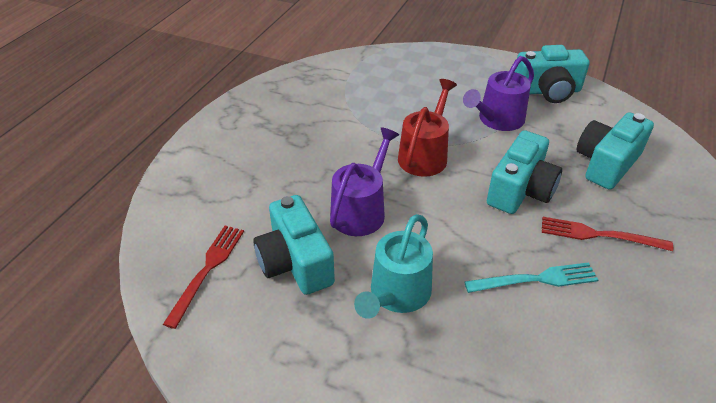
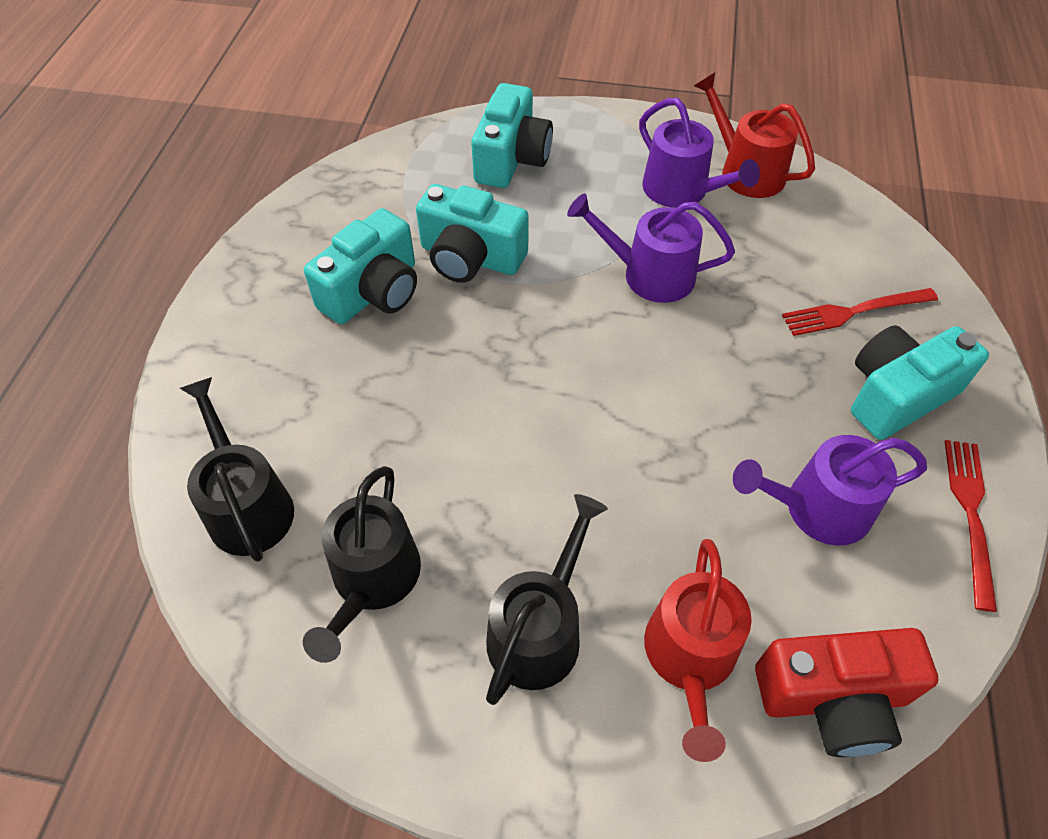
black watering can: none = 0 -> [179,377,294,562] [303,466,421,663] [486,494,608,705] = 3
purple watering can: [330,127,399,236] [463,56,534,131] = 2 -> [567,194,735,303] [639,98,760,208] [733,435,927,546] = 3
red camera: none = 0 -> [755,628,938,757] = 1
red watering can: [398,79,457,177] = 1 -> [644,539,752,762] [694,72,815,198] = 2
turquoise fork: [464,262,598,293] = 1 -> none = 0
turquoise watering can: [354,214,433,319] = 1 -> none = 0

